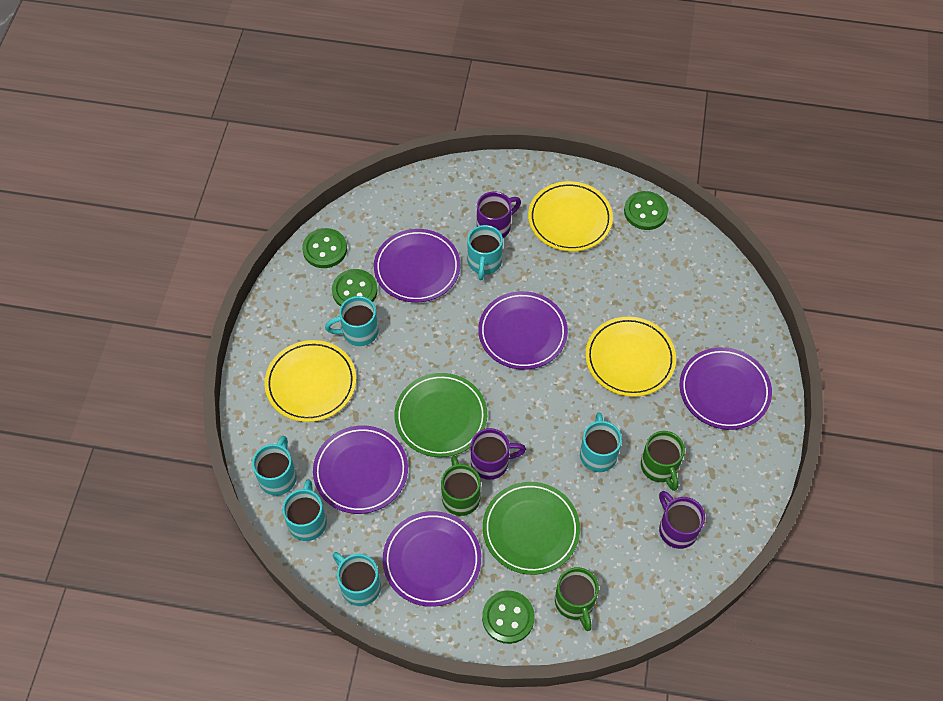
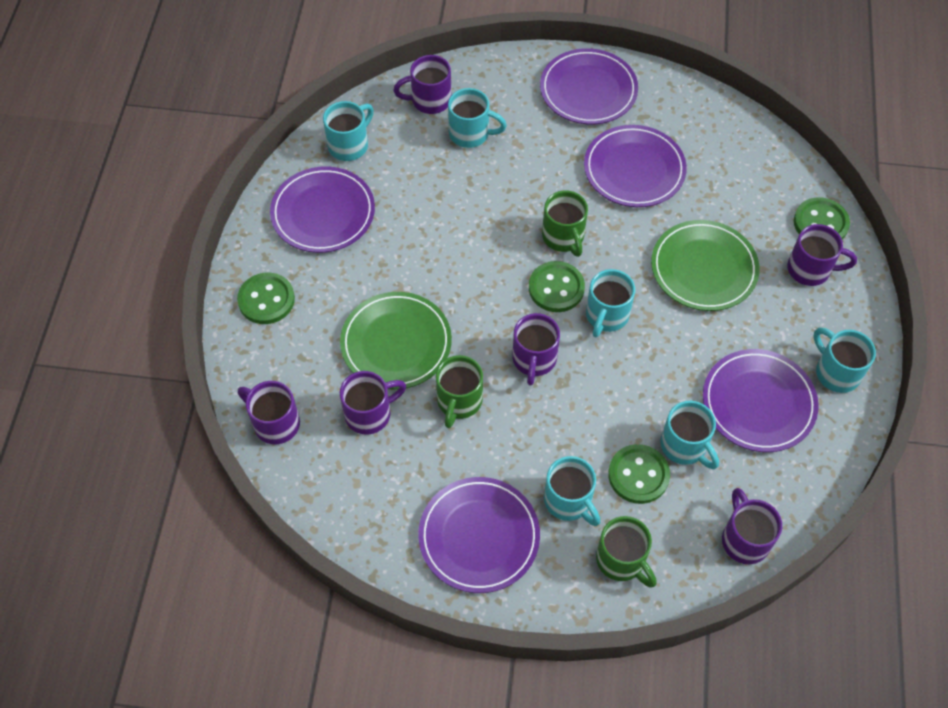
purple mug: [471,428,526,480] [477,191,521,238] [659,491,705,549] = 3 -> [238,381,300,444] [340,371,406,435] [393,55,451,114] [512,313,560,386] [722,488,782,564] [787,224,857,286] = 6
yellow plate: [264,340,356,422] [528,181,613,252] [585,316,676,397] = 3 -> none = 0

